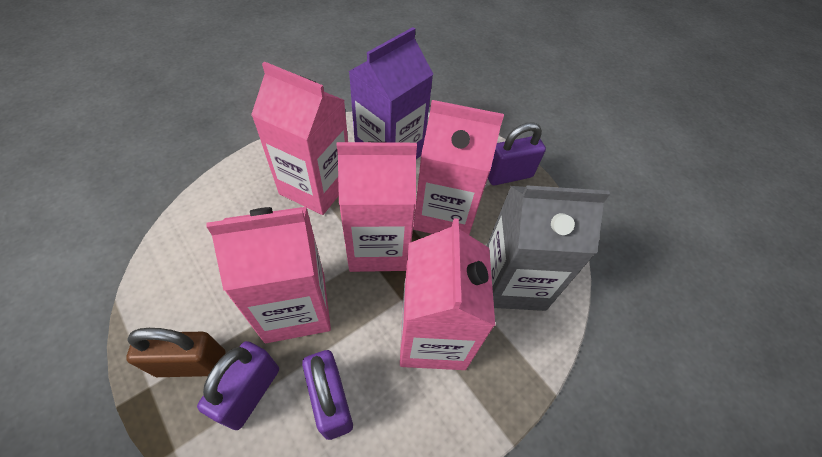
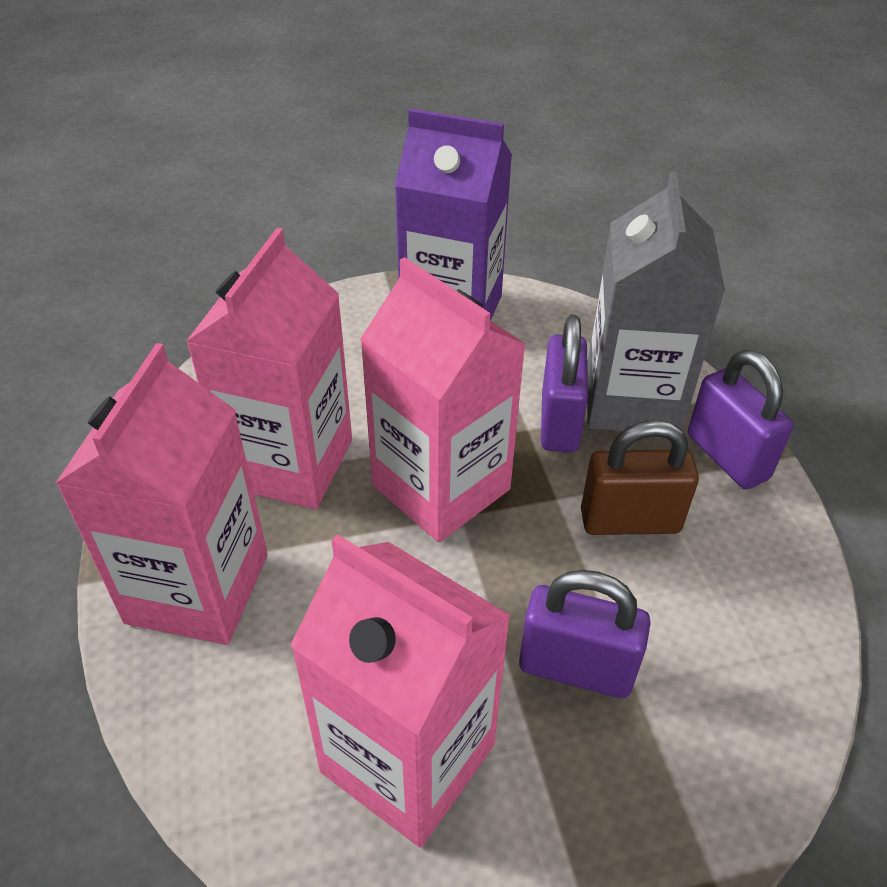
pink carton: [206,207,331,343] [251,61,348,215] [337,142,417,272] [400,218,495,370] [413,100,504,235] = 5 -> [55,343,268,645] [186,228,352,509] [290,534,511,848] [360,257,526,542] = 4

